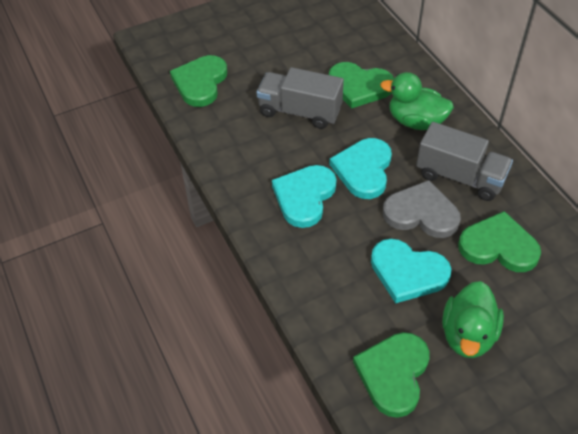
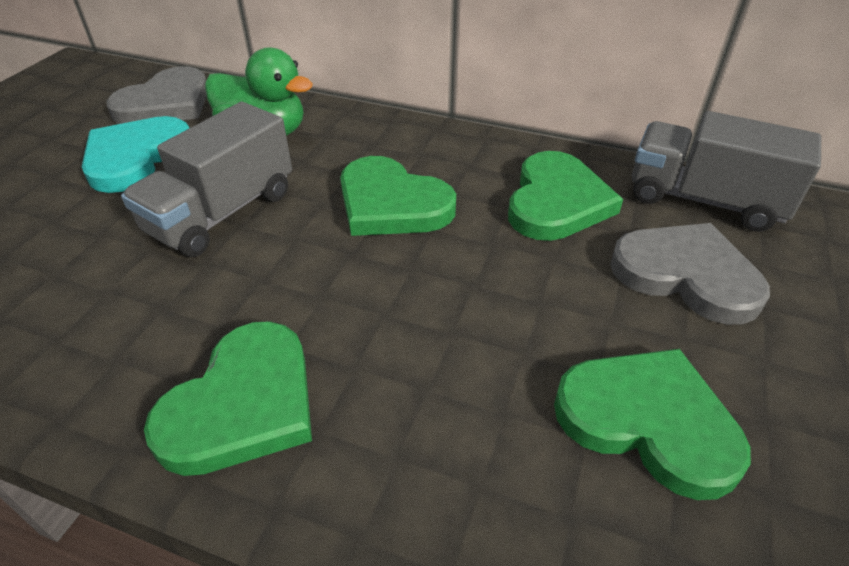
green duck: [380,72,454,130] [442,281,504,358] = 2 -> [205,47,313,136] = 1
grey heart: [383,180,461,238] = 1 -> [107,66,207,124] [610,223,770,325] = 2
turquoise heart: [272,165,336,228] [329,138,392,199] [371,239,451,303] = 3 -> [82,116,189,193] = 1

